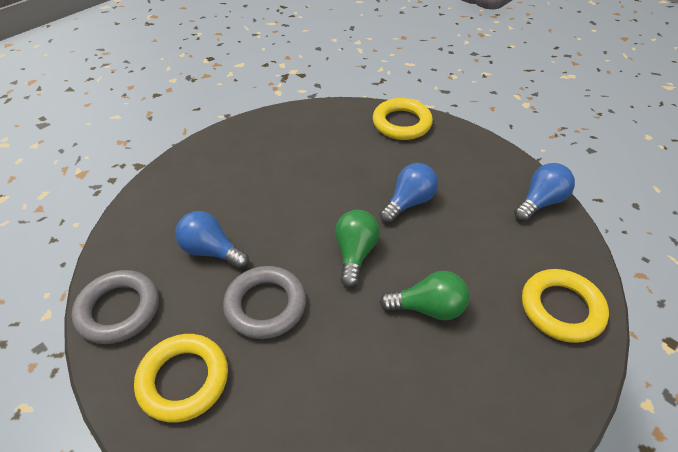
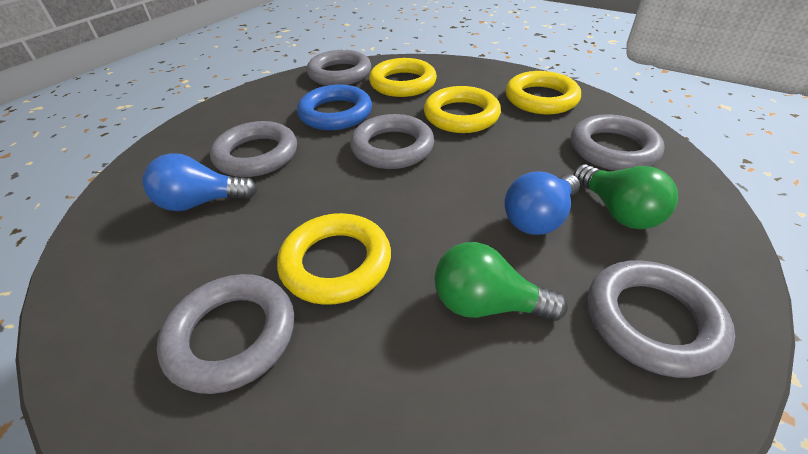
blue light bulb: [175,211,249,269] [380,163,438,223] [514,163,575,221] = 3 -> [143,153,257,211] [505,172,580,235] = 2
blue ring: none = 0 -> [297,85,372,130] = 1
grey ring: [72,270,159,344] [223,266,306,339] = 2 -> [157,274,294,394] [210,121,297,177] [306,50,371,86] [350,114,434,169] [571,114,665,171] [588,260,735,378] = 6
yellow ring: [134,334,228,423] [373,98,433,140] [522,269,609,343] = 3 -> [277,213,391,305] [369,58,437,97] [424,86,501,133] [506,71,581,114] = 4

